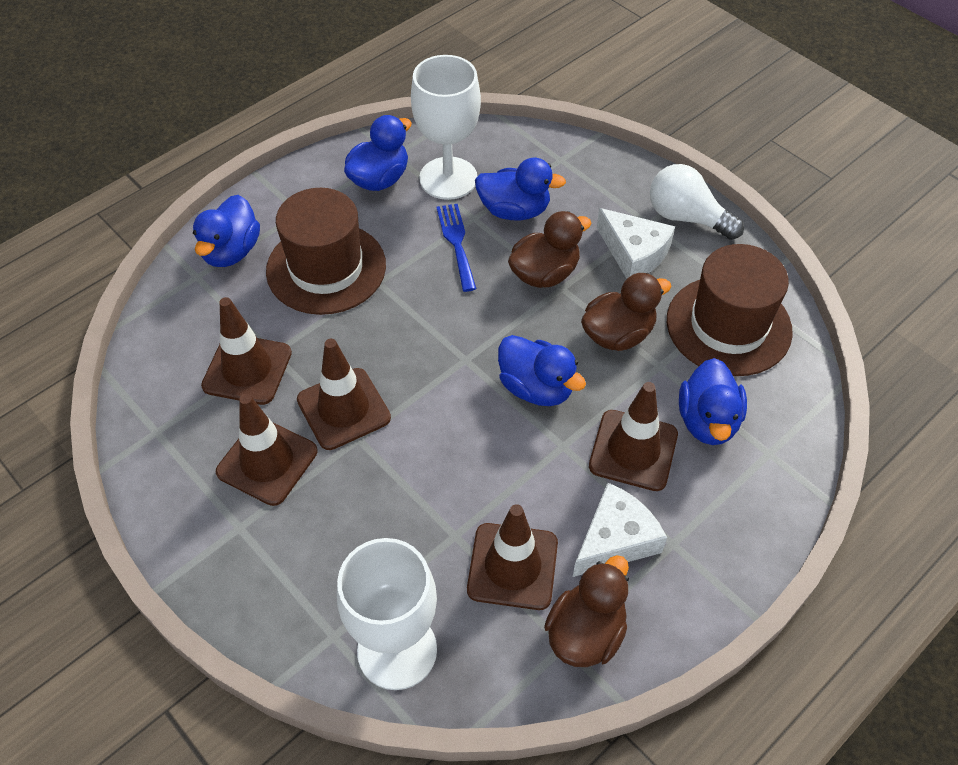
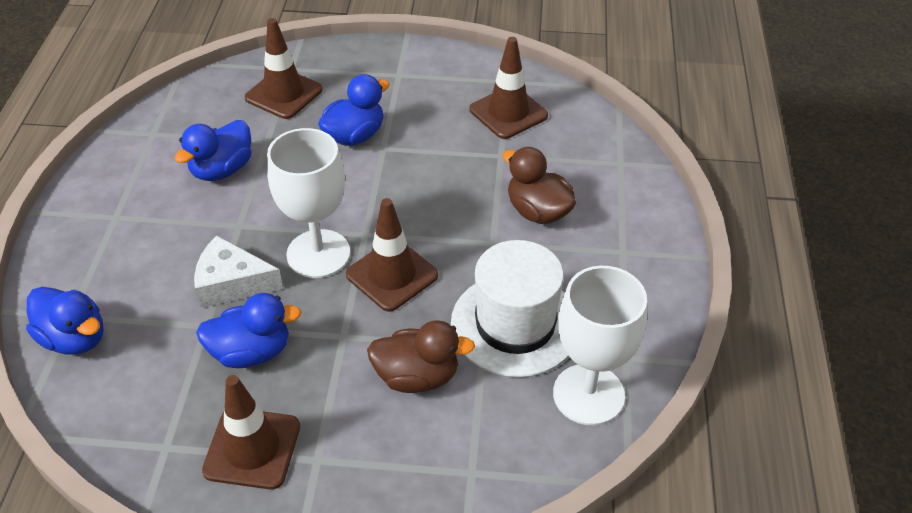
blue duck: [193,195,260,267] [344,115,412,191] [475,158,566,221] [498,335,586,406] [679,358,747,445] = 5 -> [26,287,104,354] [174,120,252,181] [196,293,302,368] [318,74,390,146] = 4
blue fork: [436,204,477,292] = 1 -> none = 0
brown duck: [508,211,591,288] [544,555,629,667] [581,273,671,351] = 3 -> [367,320,475,393] [503,147,576,224] = 2
brown hat: [266,188,386,315] [667,244,793,376] = 2 -> none = 0
brown traffic cone: [201,297,292,405] [216,394,317,506] [297,339,391,450] [467,504,558,610] [589,382,678,491] = 5 -> [202,375,300,490] [245,18,323,119] [346,198,438,312] [469,37,548,139] = 4
white cheese: [573,483,667,577] [597,208,675,279] = 2 -> [194,236,283,308] = 1
white hat: none = 0 -> [451,240,569,377] = 1
white light bulb: [650,164,744,240] = 1 -> none = 0

